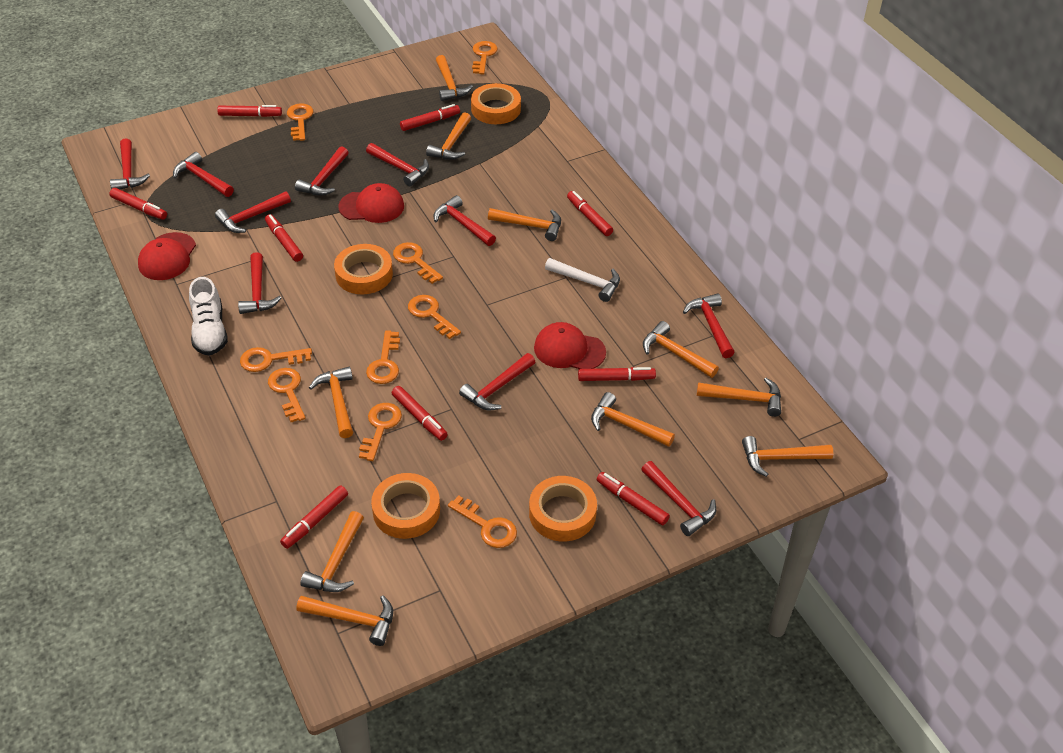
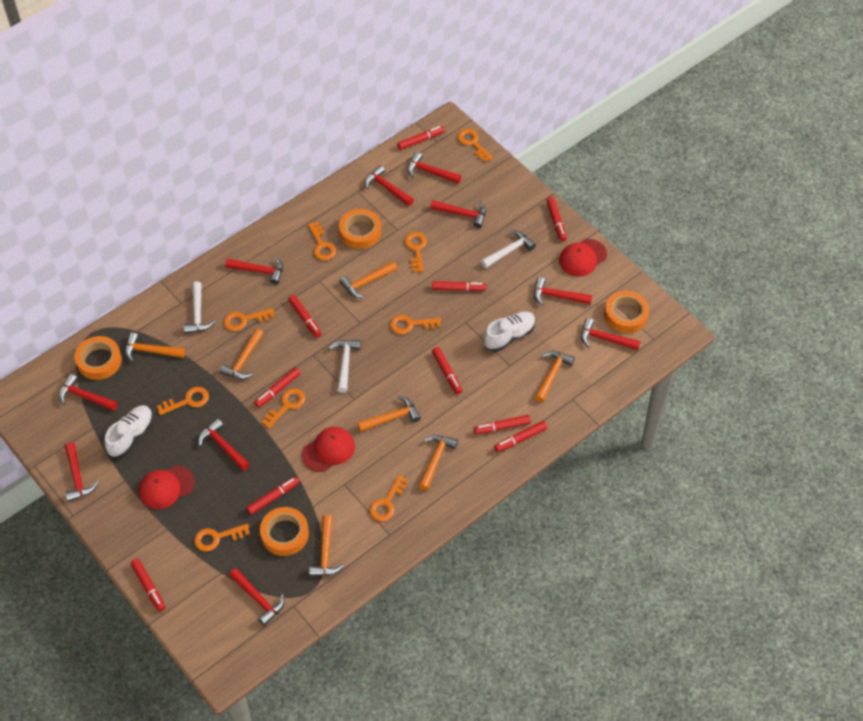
orange hammer: [296,596,393,646] [300,511,364,592] [309,366,353,438] [426,112,471,160] [436,55,473,101] [488,208,561,241] [591,392,675,447] [643,321,719,378] [697,378,781,417] [742,436,833,477] = 10 -> [125,333,185,362] [220,329,264,379] [309,515,345,576] [339,261,398,298] [357,396,421,432] [419,435,458,490] [535,351,575,402] = 7
red marker: [109,188,167,220] [217,105,282,117] [265,214,303,262] [280,485,348,549] [392,386,448,441] [400,104,460,131] [567,191,613,236] [578,367,656,381] [597,472,670,525] = 9 -> [131,559,165,611] [246,477,299,515] [254,367,300,408] [288,295,322,338] [397,126,445,150] [432,281,486,291] [432,347,462,394] [474,415,531,434] [494,421,547,452] [546,197,567,242] = 10
white hammer: [545,258,620,302] = 1 -> [184,281,216,334] [328,340,361,393] [481,231,536,268] = 3
white shoe: [189,277,228,356] = 1 -> [104,405,153,458] [484,311,536,352] = 2

